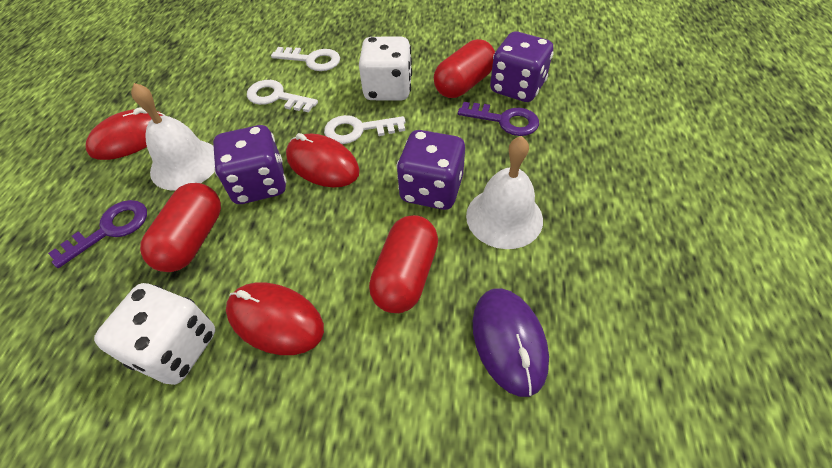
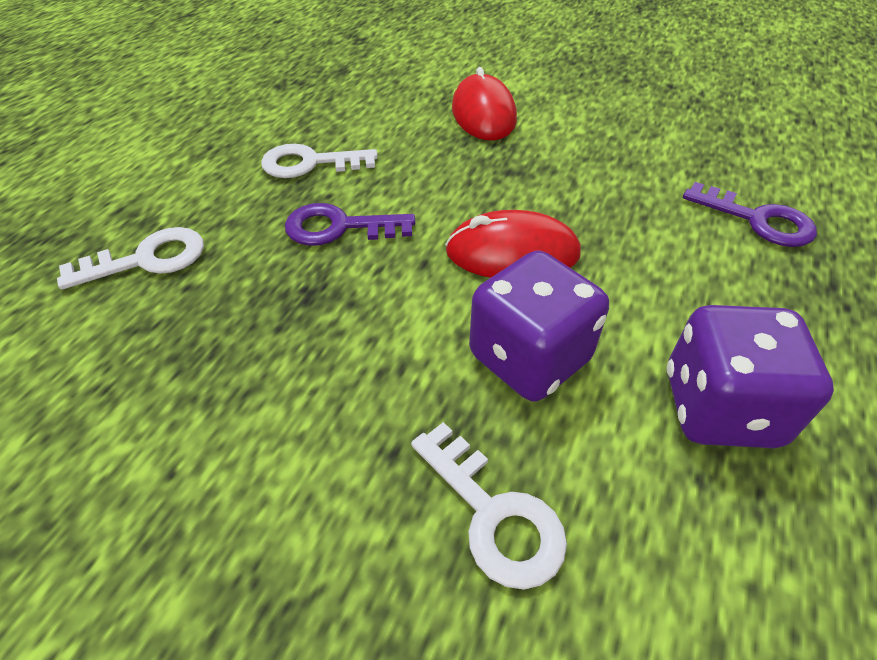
purple dice: [213,125,287,204] [396,130,465,210] [490,32,554,102] = 3 -> [469,250,609,402] [667,305,834,448] = 2
purple mouse: [473,288,549,397] = 1 -> none = 0
red capsule: [140,183,221,272] [369,215,438,313] [434,39,495,98] = 3 -> none = 0
red mouse: [86,107,166,160] [226,282,324,355] [286,133,360,187] = 3 -> [445,210,581,278] [452,67,517,140] = 2
white bell: [131,83,215,190] [466,136,543,249] = 2 -> none = 0
white dice: [94,283,215,385] [359,37,412,100] = 2 -> none = 0

